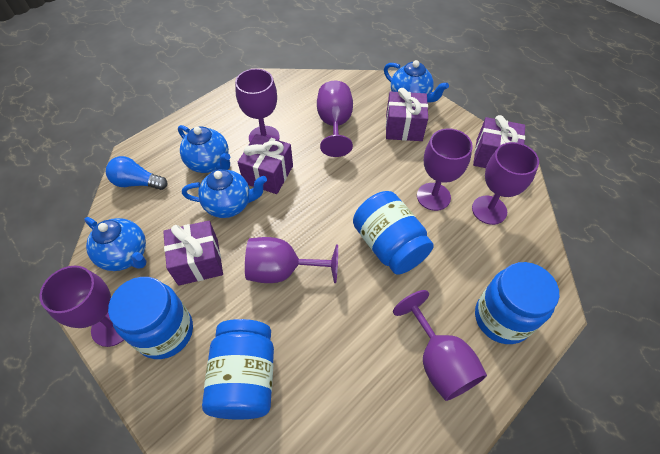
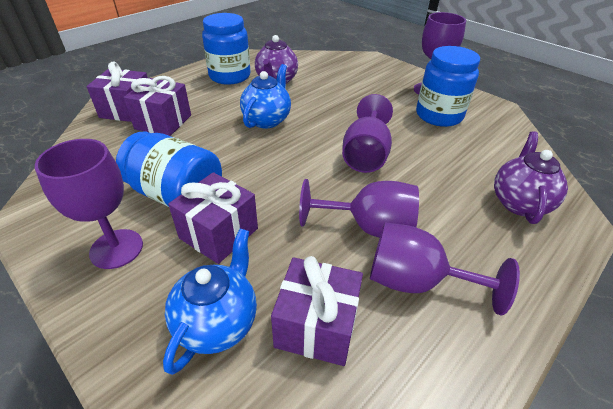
blue jar: [108,277,193,359] [202,319,274,420] [353,191,434,275] [475,262,559,344] = 4 -> [116,132,222,207] [202,13,251,85] [416,46,480,127] = 3
blue light bulb: [106,156,167,190] = 1 -> none = 0
blue teapot: [84,217,147,271] [178,125,230,173] [182,169,267,218] [384,60,449,103] = 4 -> [163,229,257,375] [240,64,291,128] = 2
purple goblet: [40,266,124,347] [235,69,280,142] [245,237,338,283] [317,81,353,157] [393,290,487,401] [417,128,473,211] [472,142,539,225] = 7 -> [35,139,143,269] [299,179,419,238] [342,94,393,173] [370,222,520,316] [414,12,466,95] = 5
purple teapot: none = 0 -> [255,35,298,84] [494,131,568,224] = 2

